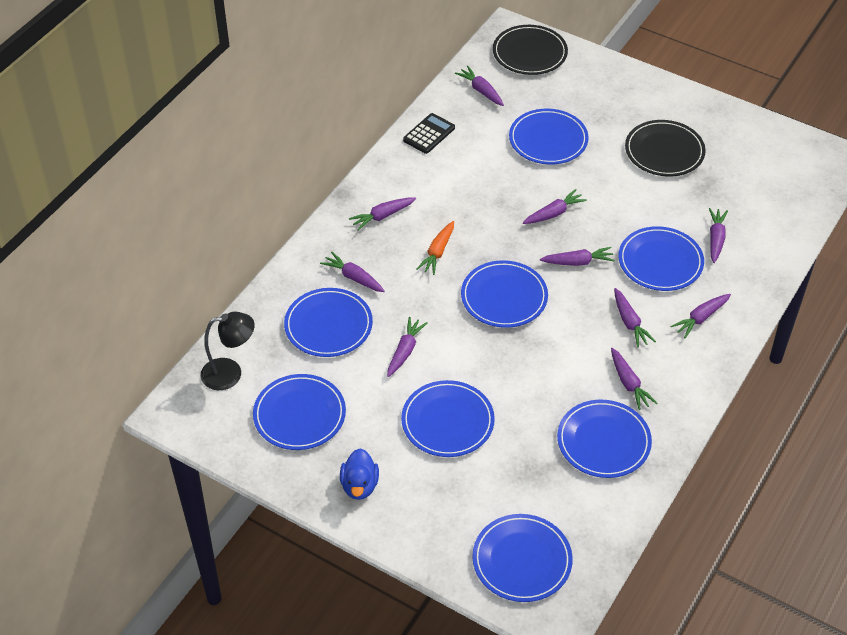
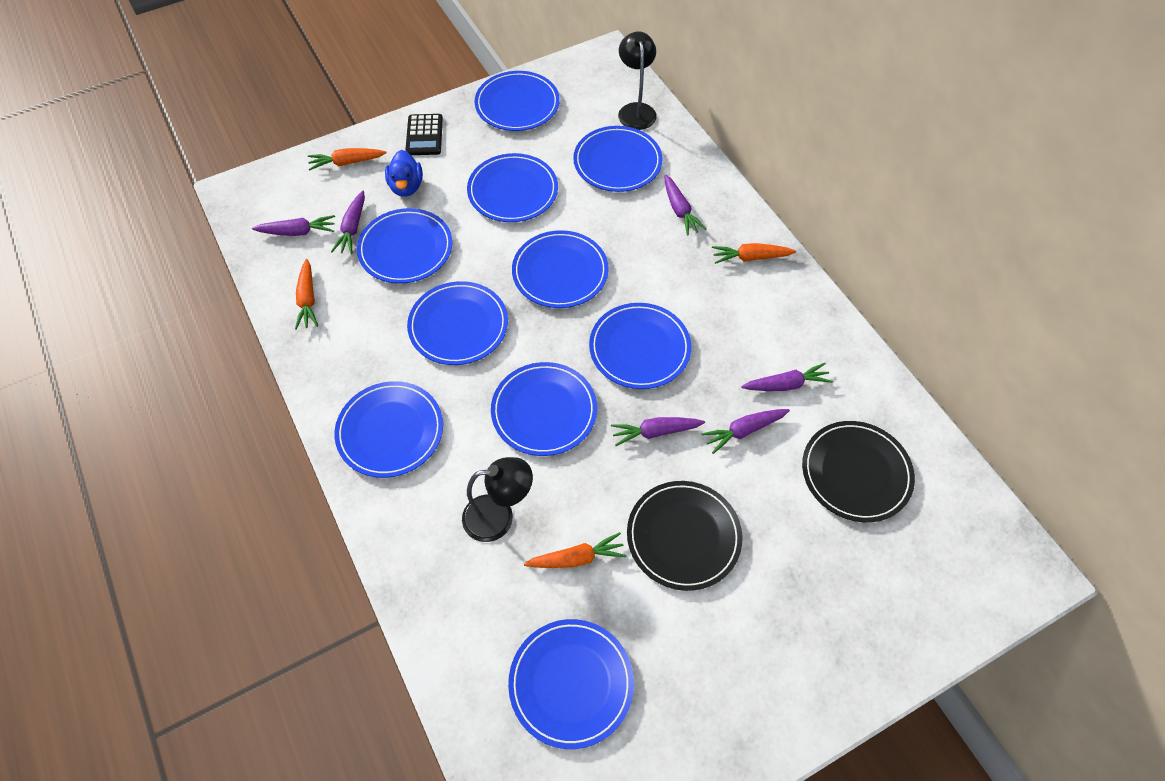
black lamp: [200,312,254,390] = 1 -> [462,457,533,542] [618,31,657,130] = 2
blue plate: [253,374,346,450] [284,288,373,357] [401,380,495,457] [461,260,548,328] [472,514,573,602] [509,109,589,165] [557,400,652,478] [618,226,704,291] = 8 -> [334,381,443,478] [357,208,453,284] [407,281,508,365] [467,153,558,222] [475,71,560,131] [491,362,597,456] [508,619,634,749] [512,230,609,308] [573,126,663,192] [589,303,691,389] = 10
orange carrot: [417,221,454,275] = 1 -> [295,259,318,330] [308,148,387,171] [524,532,626,568] [712,243,796,264] = 4
purple carrot: [320,252,385,292] [349,197,416,231] [387,317,428,377] [455,66,504,106] [523,189,587,224] [540,247,615,266] [611,348,657,410] [614,288,656,347] [671,294,731,338] [709,208,728,263] = 10 -> [252,215,335,236] [331,191,365,254] [611,417,705,446] [664,175,706,236] [701,409,790,454] [741,363,833,391] = 6

